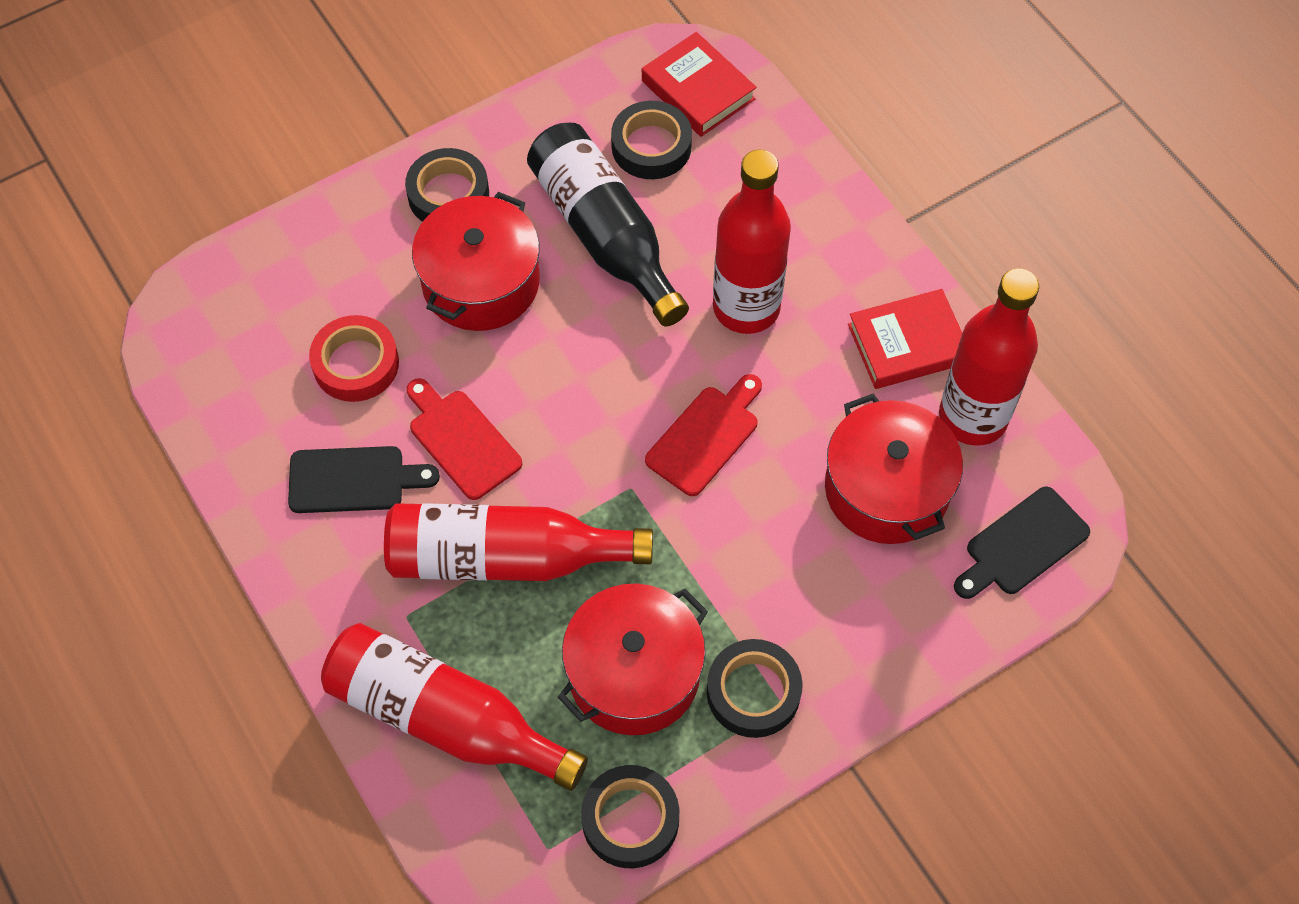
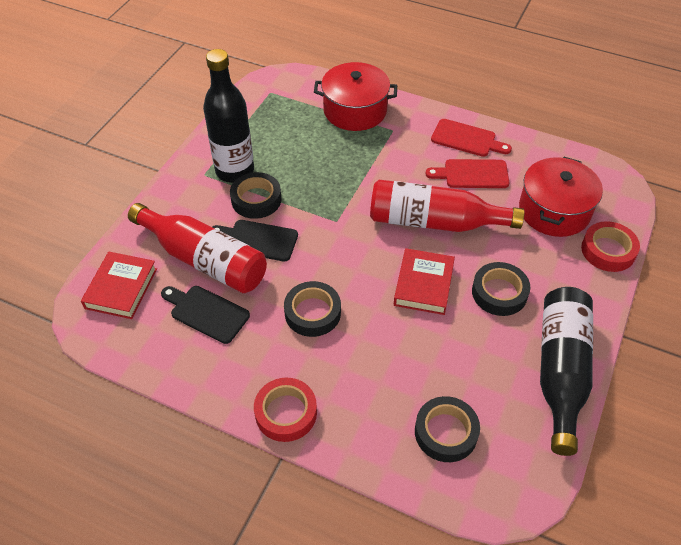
black bottle: [527,123,689,327] = 1 -> [203,49,254,183] [540,287,593,456] = 2
red bottle: [321,623,588,791] [384,503,653,581] [713,150,791,334] [939,268,1039,446] = 4 -> [128,203,267,293] [370,180,524,232] = 2
red pot: [412,192,540,331] [558,584,708,735] [825,394,963,544] = 3 -> [314,62,397,131] [519,157,603,237] = 2
red tape: [309,315,399,402] = 1 -> [254,378,317,442] [581,221,640,272] = 2

